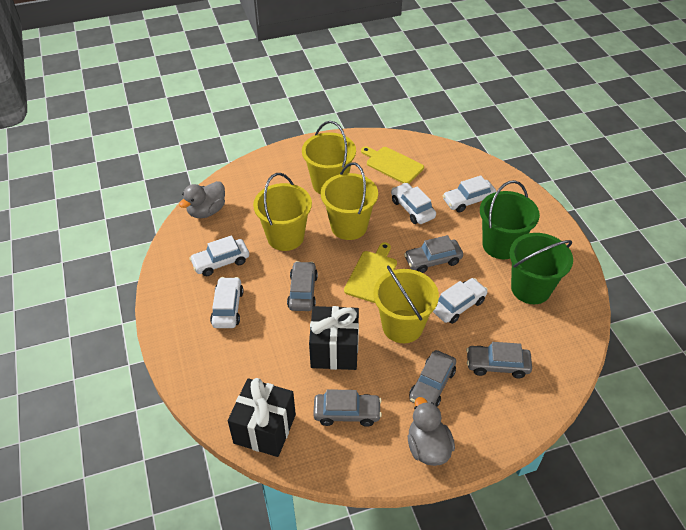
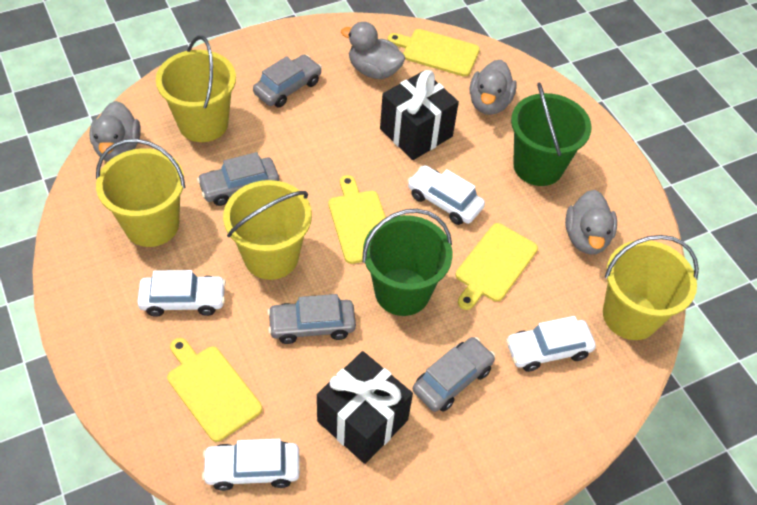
grey car: [287,261,318,311] [313,389,382,427] [404,235,463,273] [409,350,456,407] [466,342,532,378] = 5 -> [197,152,279,206] [253,55,322,108] [267,294,356,344] [413,337,495,412] = 4
grey duck: [179,181,225,218] [408,397,455,466] = 2 -> [89,101,141,161] [341,22,405,79] [470,60,517,115] [565,190,617,254] = 4
white car: [189,235,249,276] [210,277,243,328] [391,183,436,224] [433,278,488,324] [443,175,497,213] = 5 -> [137,270,226,317] [202,439,300,491] [407,165,485,225] [506,316,596,372] = 4
yellow cutting board: [344,242,397,303] [361,146,424,184] = 2 -> [167,338,262,442] [328,175,386,264] [388,29,480,77] [456,223,538,310] = 4

